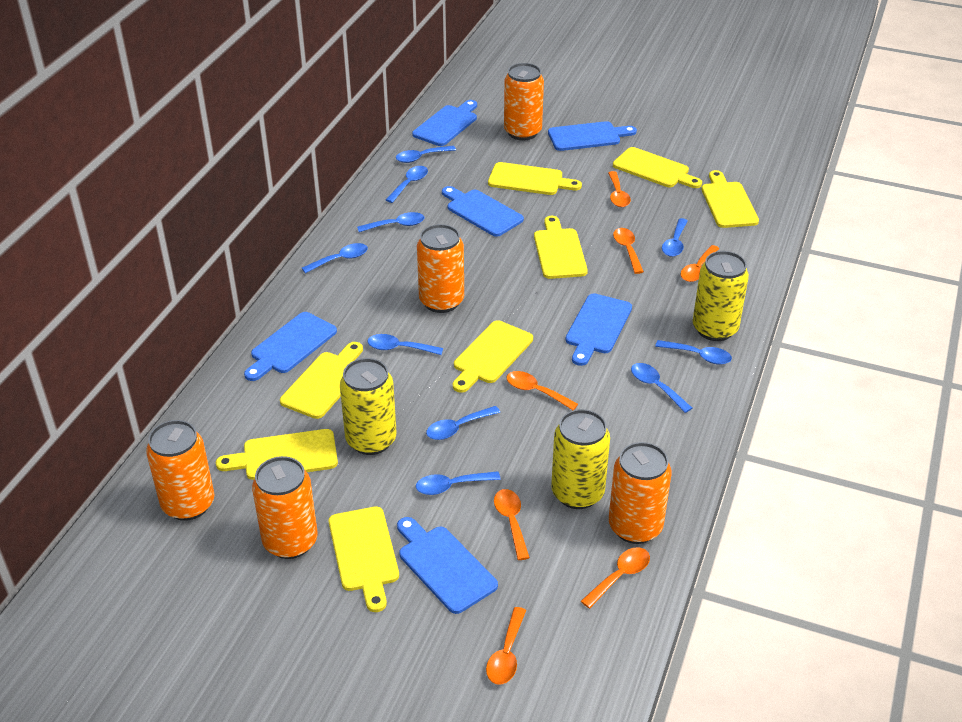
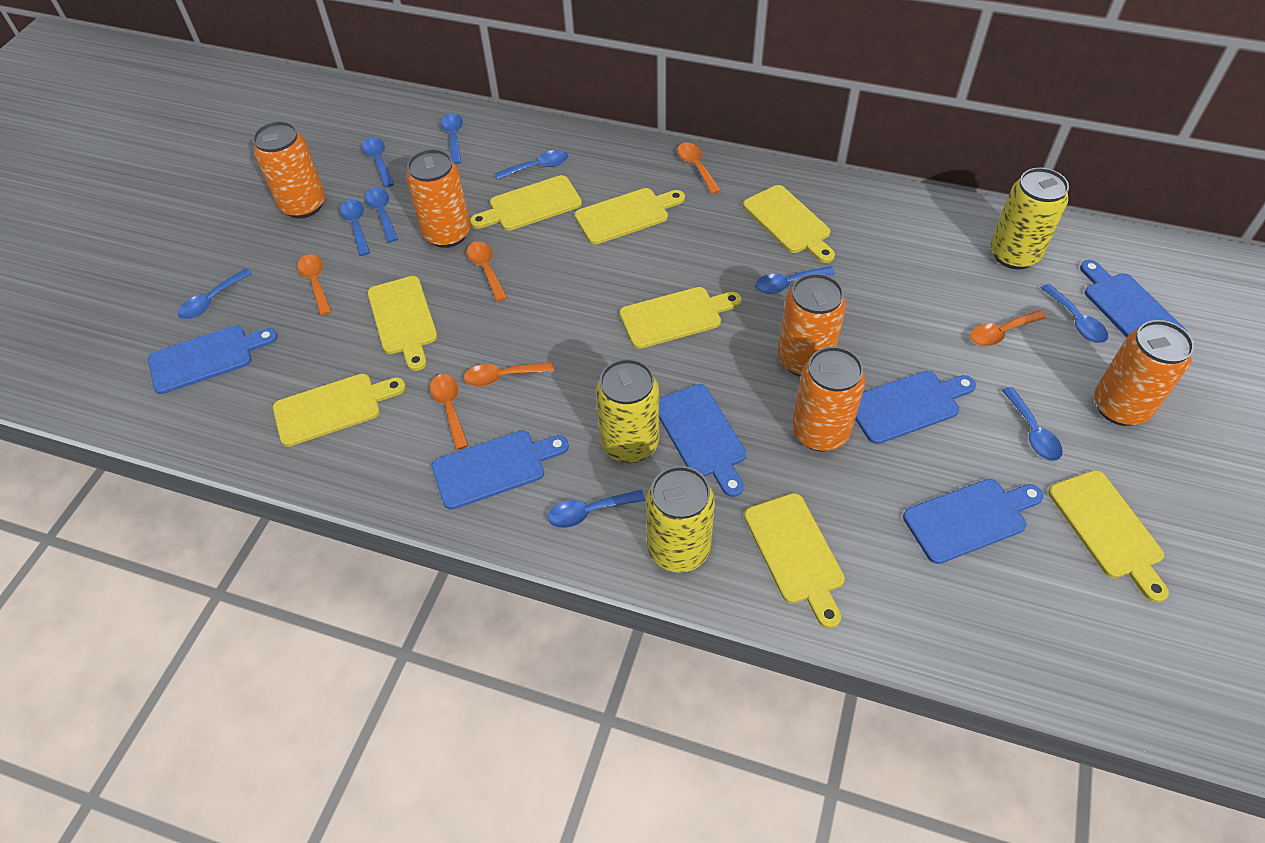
orange spoon: [486,607,526,685] [494,489,530,560] [507,371,578,410] [581,547,650,609] [608,171,631,207] [613,228,644,274] [680,245,720,282] = 7 -> [297,254,332,316] [430,374,468,450] [464,362,554,387] [467,241,507,302] [677,142,721,194] [970,310,1046,346] = 6

